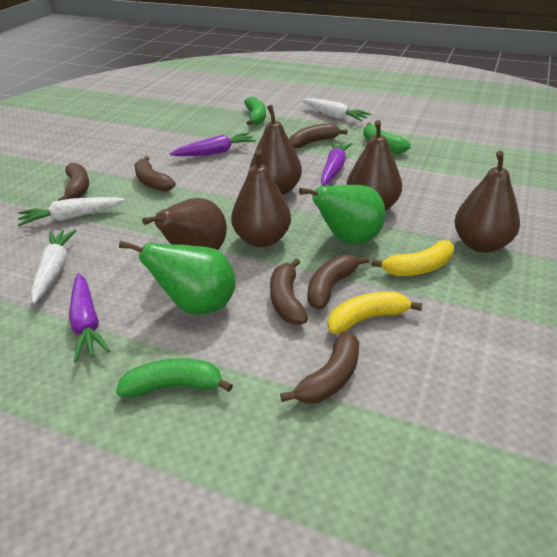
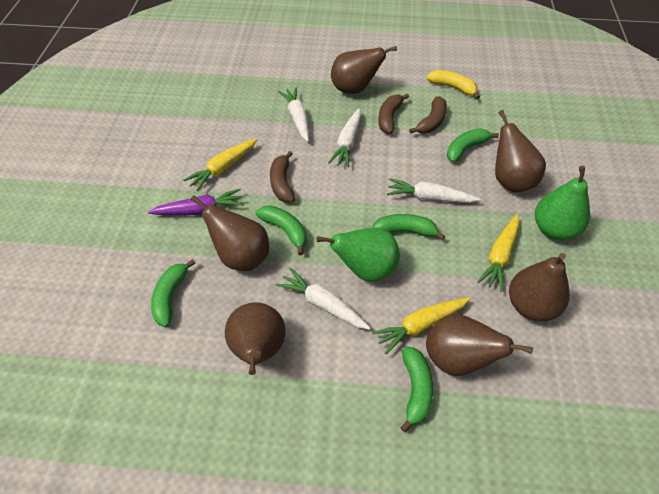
brown banana: [58,163,89,201] [134,156,175,192] [270,258,308,325] [280,331,359,404] [289,123,348,148] [308,254,369,310] = 6 -> [270,151,295,203] [378,94,409,134] [409,96,447,134] = 3
brown pear: [142,198,227,250] [231,149,291,247] [250,105,302,195] [346,120,402,211] [455,151,520,253] = 5 -> [191,195,269,271] [225,302,285,375] [331,46,397,94] [426,314,533,376] [495,110,546,192] [509,253,570,321] = 6
green banana: [116,358,233,397] [244,96,266,126] [363,123,411,153] = 3 -> [151,259,195,327] [255,205,307,255] [372,214,445,240] [400,347,433,432] [447,128,499,162] = 5
purple carrot: [69,273,110,362] [169,133,256,156] [321,141,353,186] = 3 -> [148,189,244,215] = 1
white carrot: [18,197,125,226] [31,229,77,304] [302,98,371,121] = 3 -> [276,267,370,330] [278,87,309,142] [328,108,361,167] [387,178,480,203] = 4
yellow banana: [328,292,423,334] [372,240,454,276] = 2 -> [426,70,480,99] = 1
yellow carrot: none = 0 -> [183,139,257,191] [372,297,470,355] [477,214,519,292] = 3

